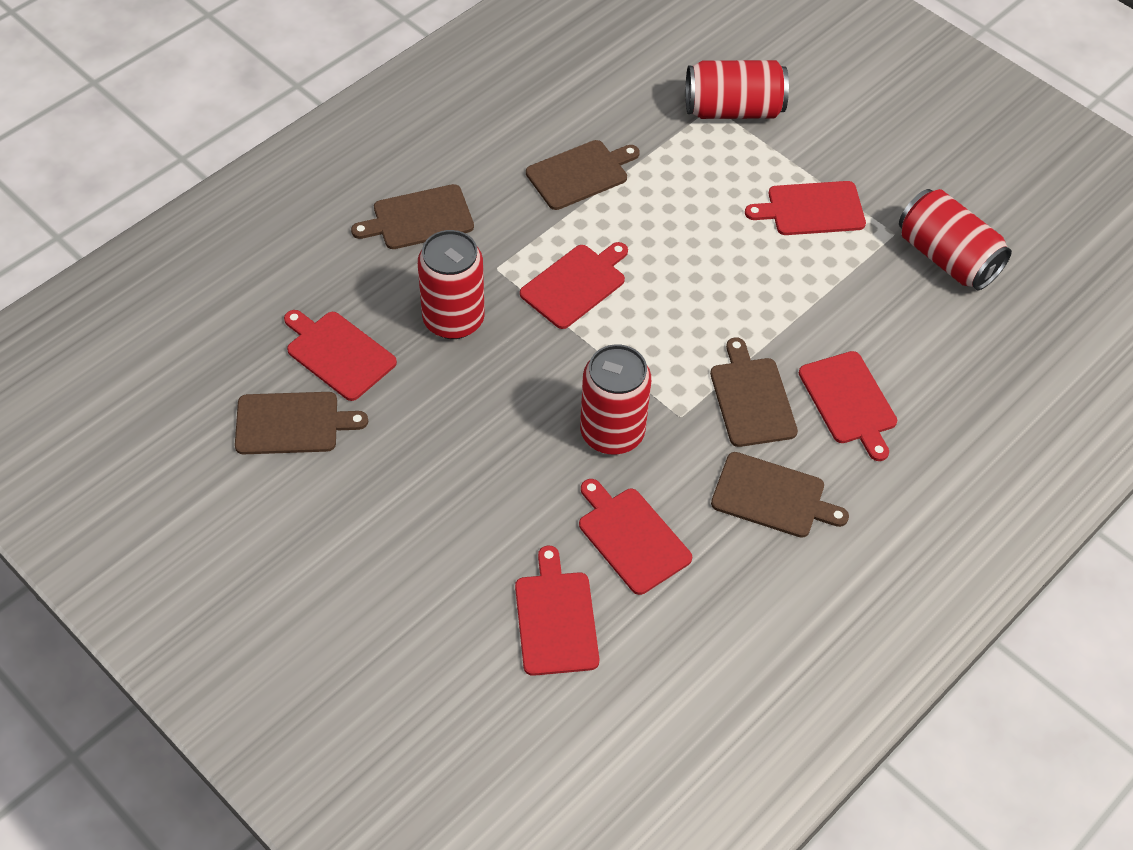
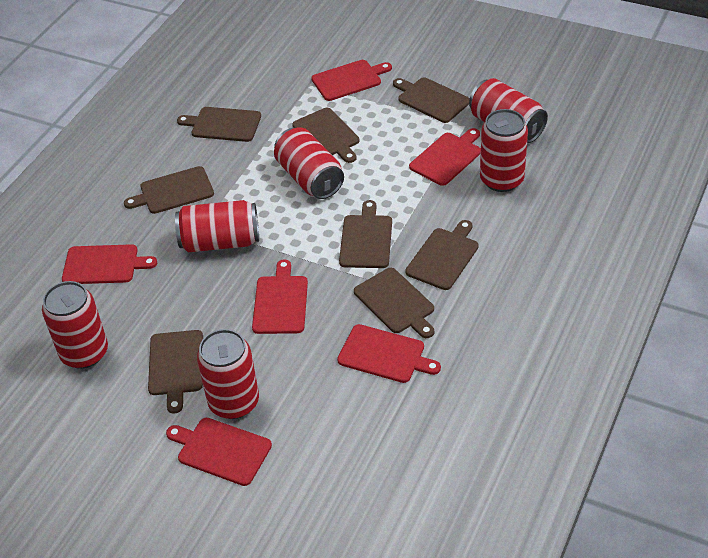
brown cutting board: [235,392,368,454] [351,184,474,249] [526,140,640,210] [710,338,798,447] [711,452,849,538] = 5 -> [124,166,214,214] [148,330,203,414] [177,107,261,142] [292,108,359,163] [339,200,392,268] [354,268,434,338] [393,77,470,123] [405,220,479,290] = 8
red can: [418,230,485,339] [580,344,651,455] [686,60,789,119] [899,189,1012,290] = 4 -> [42,281,108,369] [175,200,259,252] [197,329,259,419] [274,127,344,199] [469,78,548,143] [480,109,528,192] = 6

